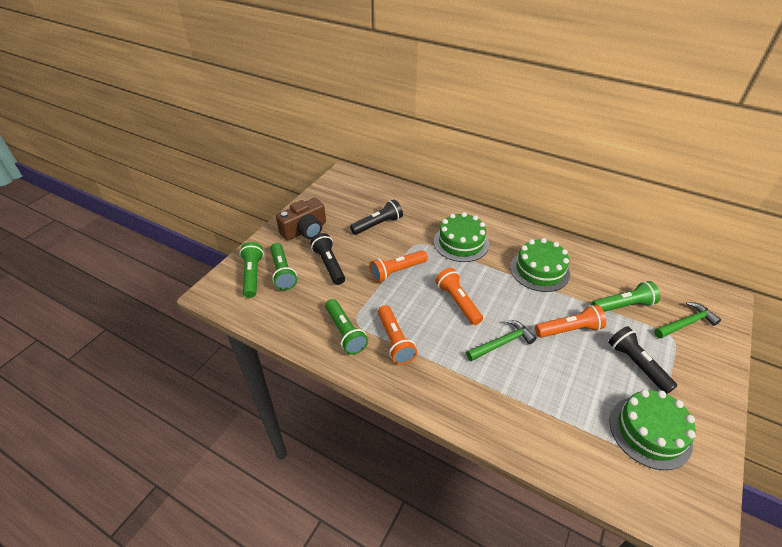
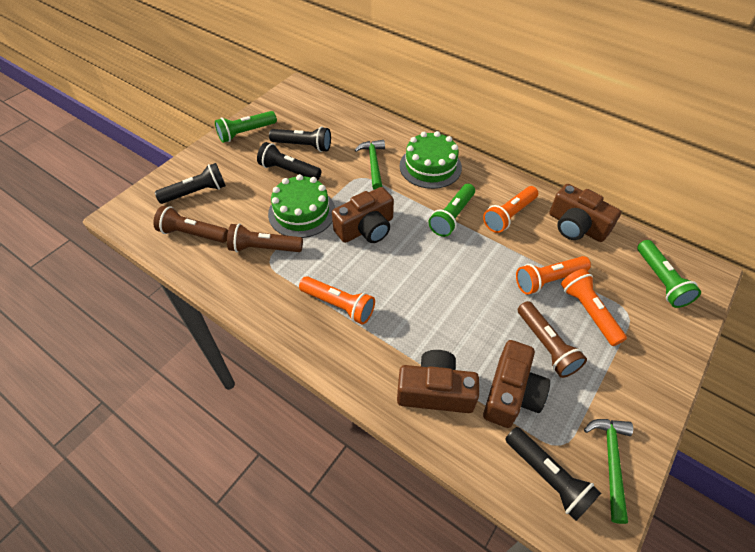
black flashlight: [310,233,345,285] [350,199,403,235] [608,326,677,394] = 3 -> [155,163,226,204] [257,142,321,180] [269,127,331,152] [505,427,601,521] = 4
brown camera: [276,198,326,241] = 1 -> [332,187,394,243] [397,350,479,413] [483,340,550,428] [549,184,621,242] = 4
brown flashlight: none = 0 -> [153,206,228,243] [227,223,303,252] [518,301,587,378] = 3
green cake: [434,212,489,262] [510,238,570,292] [610,389,696,470] = 3 -> [268,174,335,238] [400,131,462,189] = 2
green flashlight: [239,242,264,298] [270,243,297,290] [325,299,368,355] [591,281,660,312] = 4 -> [215,111,277,143] [429,184,475,237] [637,240,701,308] = 3

